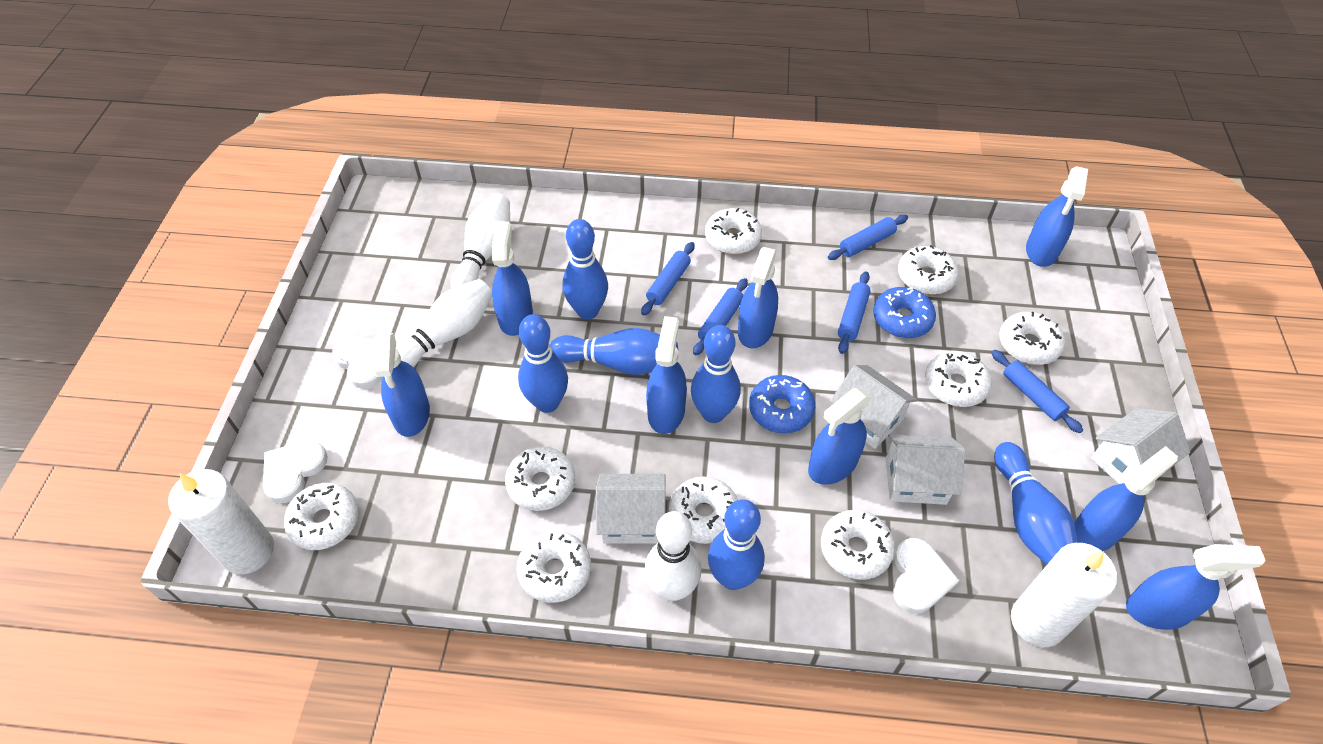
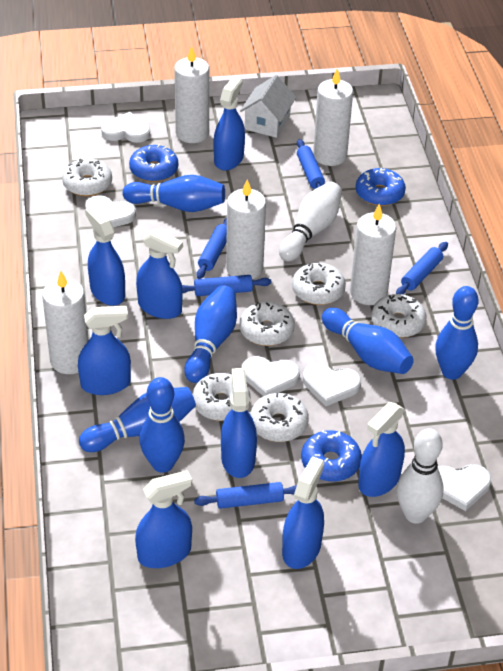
blue donut: [749,375,815,433] [873,287,936,338] = 2 -> [129,145,178,182] [301,430,362,482] [356,168,406,206] = 3
white bowling pin: [396,279,492,368] [451,193,510,289] [645,511,701,601] = 3 -> [279,182,342,261] [397,428,443,524] = 2
white candle: [168,469,274,575] [1011,543,1117,647] = 2 -> [42,271,89,374] [174,46,209,143] [226,180,266,280] [313,69,353,166] [350,204,396,305] = 5
white donut: [284,483,359,550] [505,446,575,511] [517,531,591,603] [669,476,738,544] [705,208,762,254] [821,510,895,580] [898,245,959,295] [925,351,992,407] [999,312,1065,365] = 9 -> [62,158,112,196] [192,373,250,421] [239,302,295,346] [250,393,309,442] [292,263,346,305] [371,294,427,338] = 6
white heart: [263,440,328,503] [332,337,382,389] [893,538,959,614] = 3 -> [85,195,136,227] [101,112,150,143] [242,356,300,396] [303,363,361,406] [438,464,491,511] = 5
white house: [596,474,666,544] [830,365,917,449] [886,434,965,505] [1091,408,1190,484] = 4 -> [240,75,296,138] = 1

